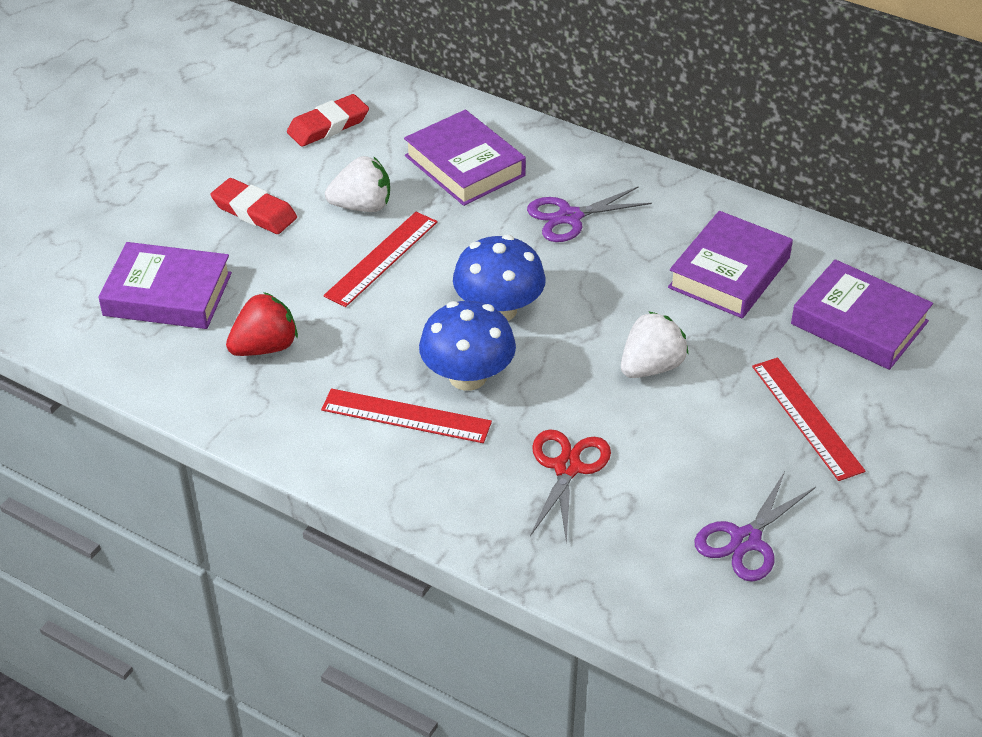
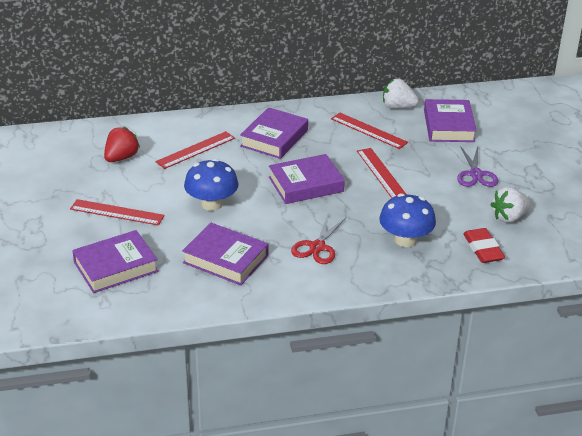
purple book: [98,242,232,329] [404,110,526,206] [668,211,793,318] [791,259,933,370] = 4 -> [72,230,158,293] [182,223,268,285] [240,107,308,159] [269,154,345,204] [424,99,477,142] = 5
purple scissors: [527,186,652,242] [694,471,816,581] = 2 -> [457,146,498,187] = 1
red eraser: [210,178,297,234] [287,94,369,147] = 2 -> [463,228,505,263] = 1
red ruler: [321,389,492,443] [323,212,438,307] [752,358,865,481] = 3 -> [70,199,165,226] [155,131,235,169] [331,113,408,149] [357,148,407,198] = 4

